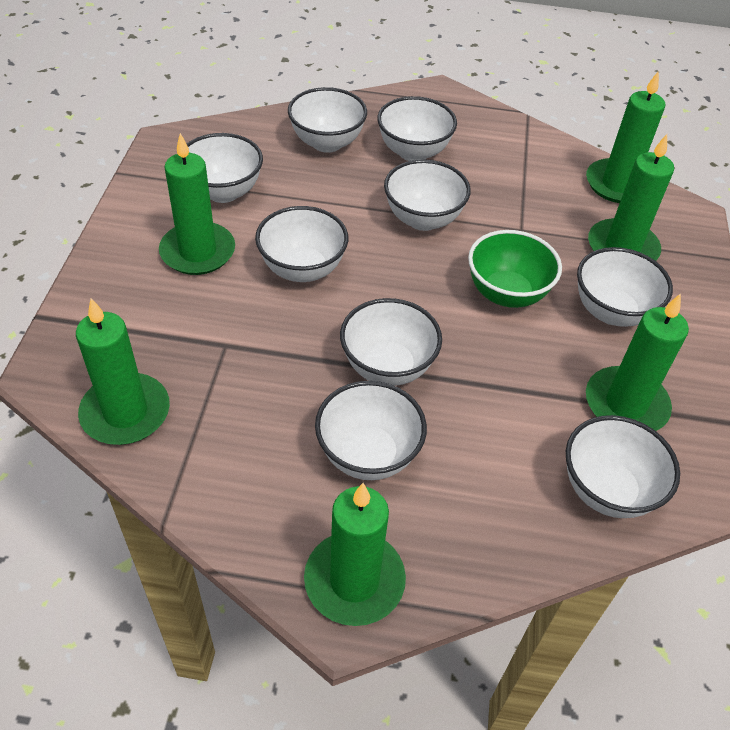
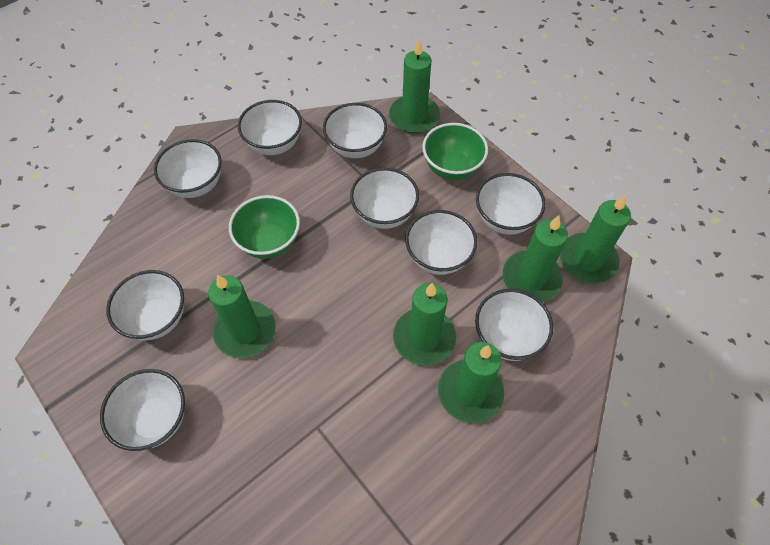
green bowl: [468,230,562,308] = 1 -> [229,195,300,259] [422,123,488,180] = 2

